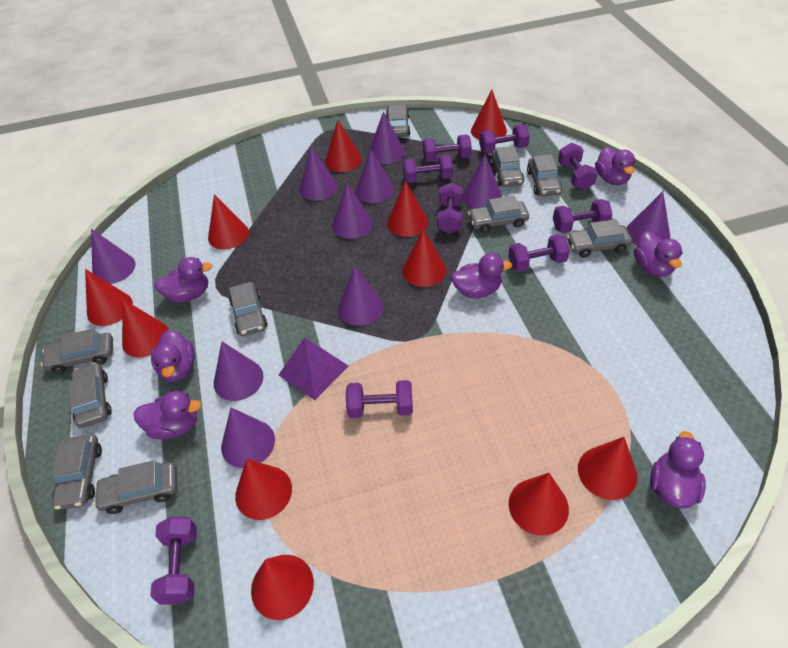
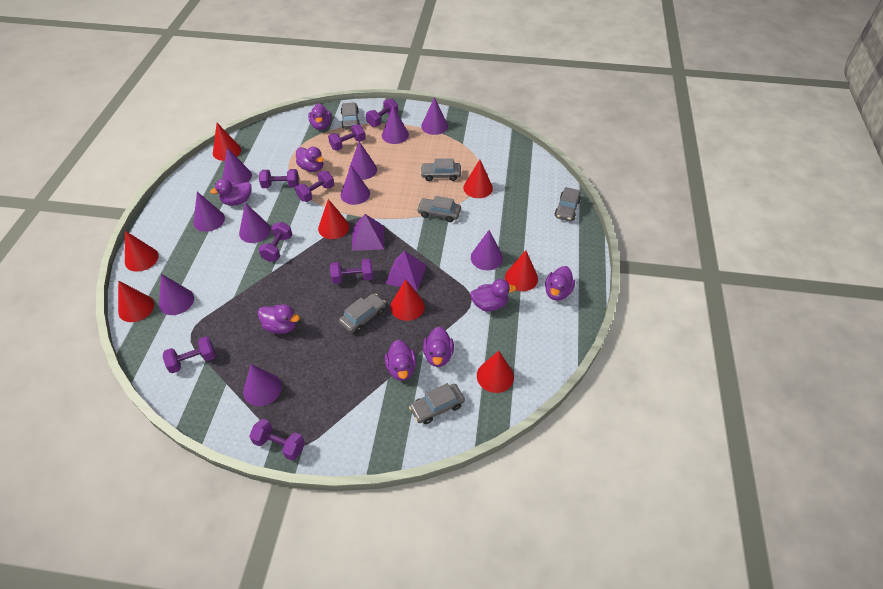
grey car: [41,329,113,374] [52,434,102,510] [68,363,112,428] [94,460,177,514] [229,282,267,336] [386,104,410,137] [468,196,529,233] [491,146,524,187] [527,154,562,196] [566,219,632,258] = 10 -> [339,293,386,333] [341,102,360,129] [409,383,465,424] [417,196,461,222] [420,158,461,181] [555,187,581,221] = 6
purple duck: [134,391,202,439] [151,330,195,382] [154,257,212,303] [451,253,512,299] [595,147,635,185] [634,231,683,277] [650,431,706,509] = 7 -> [210,179,252,206] [258,304,300,334] [296,147,324,172] [308,103,331,130] [385,340,417,381] [423,327,454,367] [470,279,516,311] [545,266,575,301] = 8
purple dumbbell: [150,517,197,605] [346,380,413,418] [403,154,453,183] [423,135,472,162] [437,182,463,233] [479,125,529,154] [508,234,570,272] [553,199,612,233] [558,143,598,190] = 9 -> [163,336,216,373] [249,419,305,461] [258,222,292,262] [259,169,299,188] [295,171,334,202] [328,124,365,151] [330,259,373,284] [366,99,398,127] = 8
purple pyramid: [279,338,348,400] = 1 -> [352,214,384,251] [385,251,427,291] = 2
red cone: [85,269,133,326] [122,299,169,357] [208,194,249,249] [235,459,292,520] [251,555,314,620] [325,120,362,172] [387,181,428,237] [402,229,446,287] [471,90,507,140] [509,473,569,536] [578,437,637,500] = 11 -> [118,281,154,322] [125,231,159,272] [213,123,241,161] [318,199,349,239] [390,279,425,321] [463,159,493,198] [477,351,514,393] [505,250,538,291] = 8

